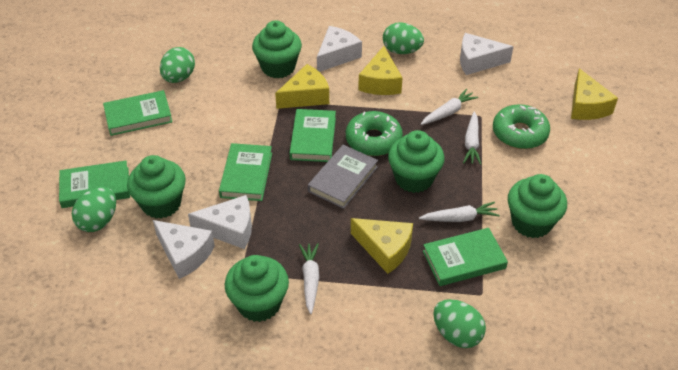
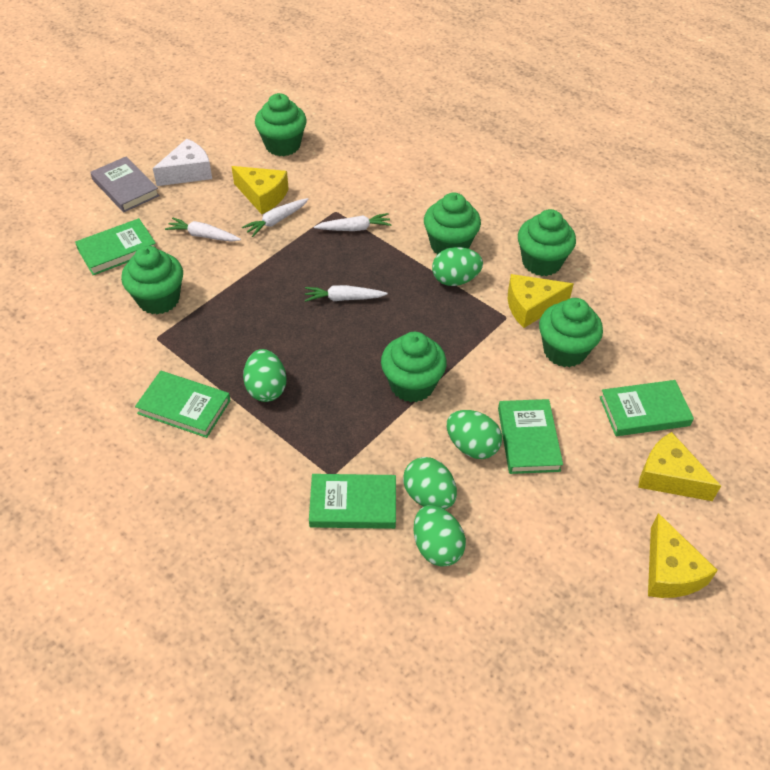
green cupcake: [127,155,186,218] [225,255,289,322] [252,20,302,79] [388,130,445,193] [508,174,567,238] = 5 -> [121,246,183,315] [255,93,307,156] [381,332,447,402] [424,192,481,254] [518,209,576,276] [539,298,603,367] = 6
green donut: [346,111,403,156] [493,104,550,149] = 2 -> none = 0
green egg: [72,187,116,232] [160,47,195,83] [383,22,424,54] [433,299,486,348] = 4 -> [243,349,287,402] [403,457,457,510] [413,505,466,567] [432,247,483,286] [447,410,502,459] = 5
white cheese: [153,220,215,279] [188,195,252,249] [317,26,362,72] [460,33,514,75] = 4 -> [153,139,212,186] = 1

